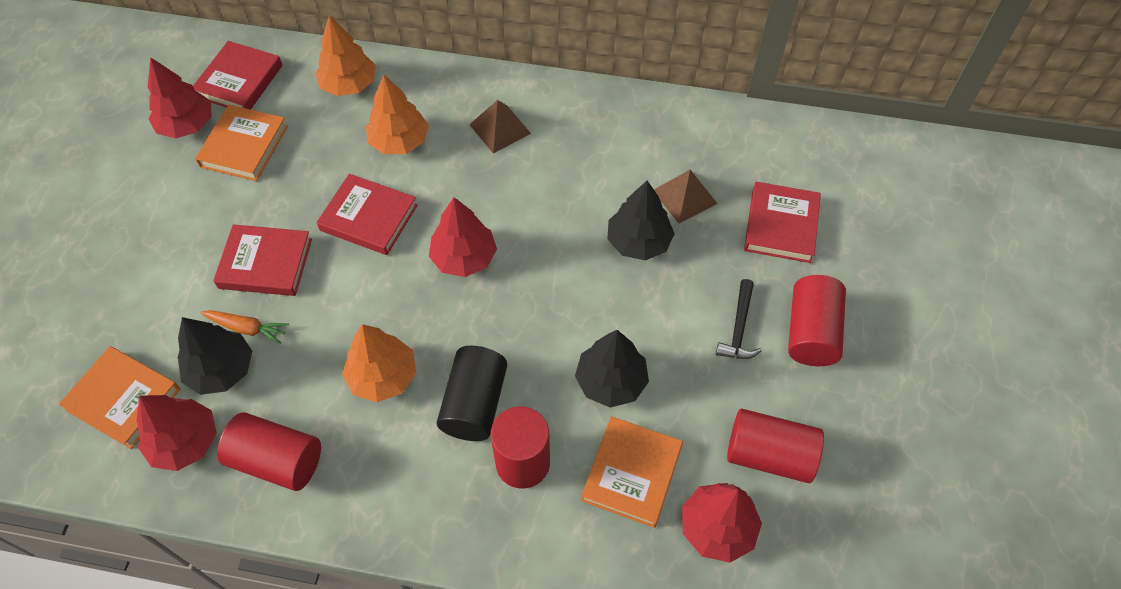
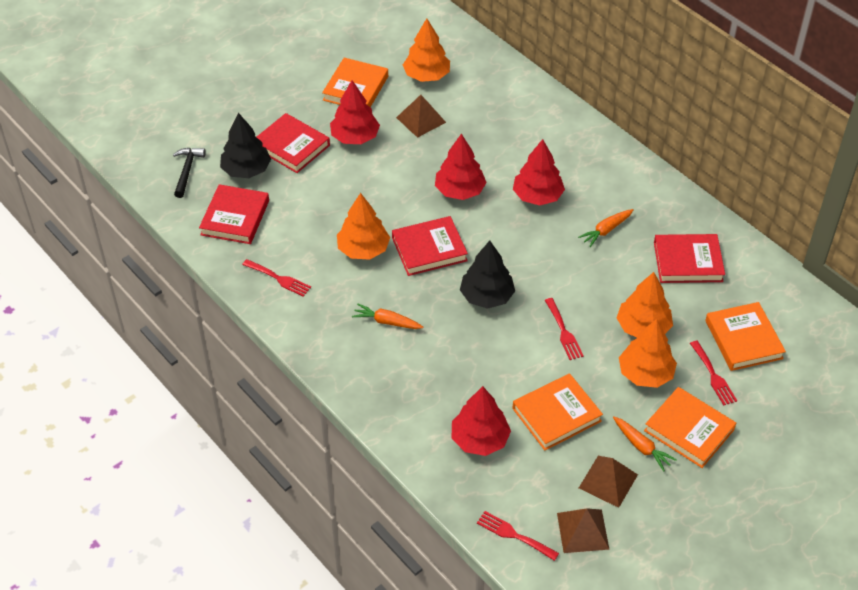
black cylinder: [437,346,507,441] = 1 -> none = 0
black tree: [177,317,252,395] [575,330,649,407] [608,180,675,261] = 3 -> [220,113,271,178] [460,241,515,309] = 2
brown pyramid: [469,100,531,154] [654,170,718,224] = 2 -> [396,95,446,138] [557,508,610,553] [579,456,638,508] = 3
orange book: [59,346,180,449] [195,105,288,181] [581,416,683,528] = 3 -> [322,58,388,107] [513,373,603,450] [644,387,736,468] [705,302,786,371] = 4
orange carrot: [200,310,289,344] = 1 -> [352,303,423,329] [578,209,634,247] [613,417,677,471] = 3
orange tree: [315,15,376,96] [342,324,416,402] [366,75,429,154] = 3 -> [337,193,390,260] [403,18,450,82] [617,272,673,337] [619,319,677,388] = 4
red cylinder: [217,412,321,491] [490,406,550,489] [727,409,824,483] [788,275,846,366] = 4 -> none = 0
red fork: none = 0 -> [242,259,311,297] [477,511,559,561] [545,298,584,360] [690,341,737,405] = 4

